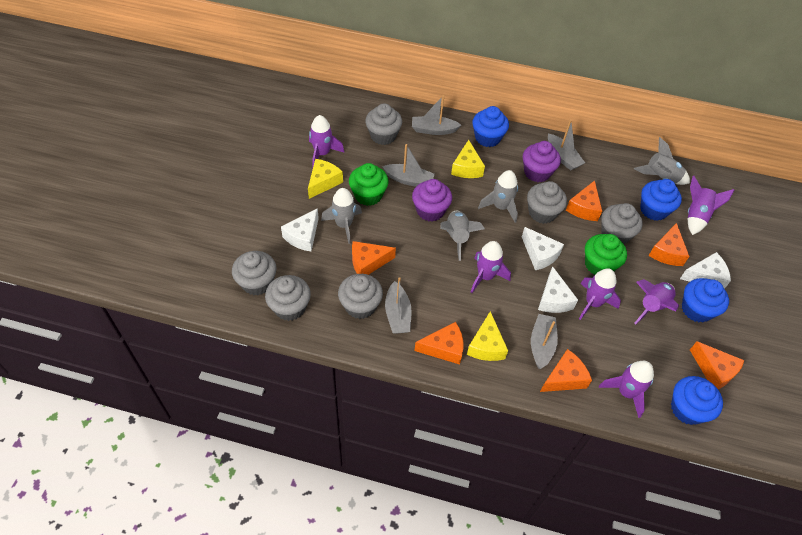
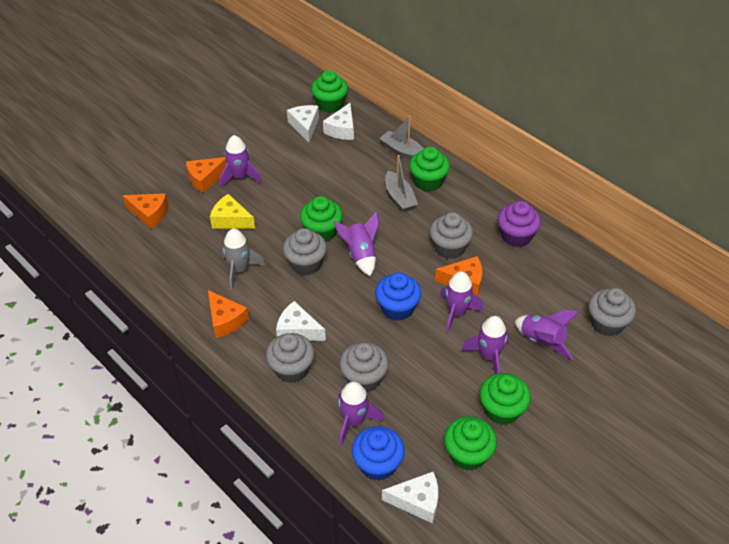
blue cupcake: [473,106,509,147] [640,179,682,221] [671,376,723,425] [682,278,729,323] = 4 -> [352,426,405,481] [375,273,421,321] = 2
green cupcake: [349,163,388,206] [585,234,627,275] = 2 -> [300,196,343,242] [311,70,348,113] [409,147,450,191] [444,416,497,471] [480,373,531,425] = 5
grey boat: [382,144,435,186] [385,277,412,334] [412,95,461,135] [531,314,558,369] [548,119,585,171] = 5 -> [379,116,424,160] [385,155,418,212] = 2
grey cupcake: [232,251,277,295] [265,275,311,321] [338,274,383,319] [365,103,402,145] [527,181,567,224] [601,203,643,244] = 6 -> [266,333,315,383] [283,228,327,275] [339,342,389,392] [430,212,473,259] [588,288,636,337] = 5
grey rocket: [321,188,362,244] [440,211,485,261] [478,170,518,223] [634,137,690,185] = 4 -> [222,229,265,290] = 1
orange cheese: [352,241,396,275] [414,322,463,365] [540,349,592,392] [566,180,602,221] [649,223,690,266] [690,341,744,389] = 6 -> [122,193,169,229] [186,157,227,193] [208,290,249,338] [435,256,482,296] = 4
purple cupcake: [412,179,452,222] [523,141,561,182] = 2 -> [498,201,541,247] = 1
yellow cheese: [308,159,343,199] [451,140,485,178] [467,311,508,361] = 3 -> [210,194,255,229] = 1

